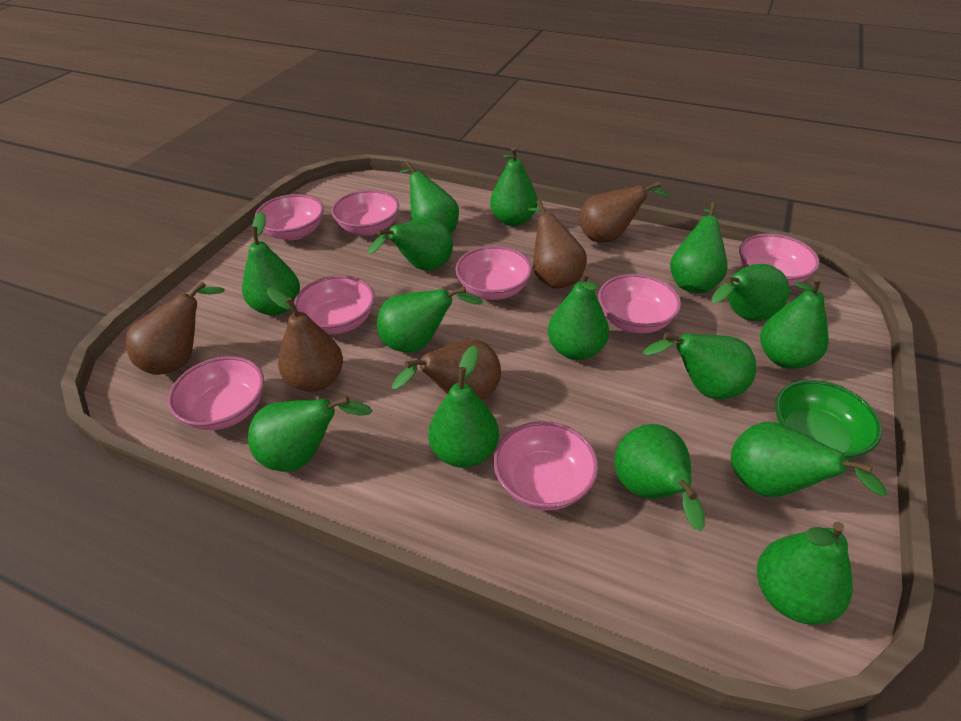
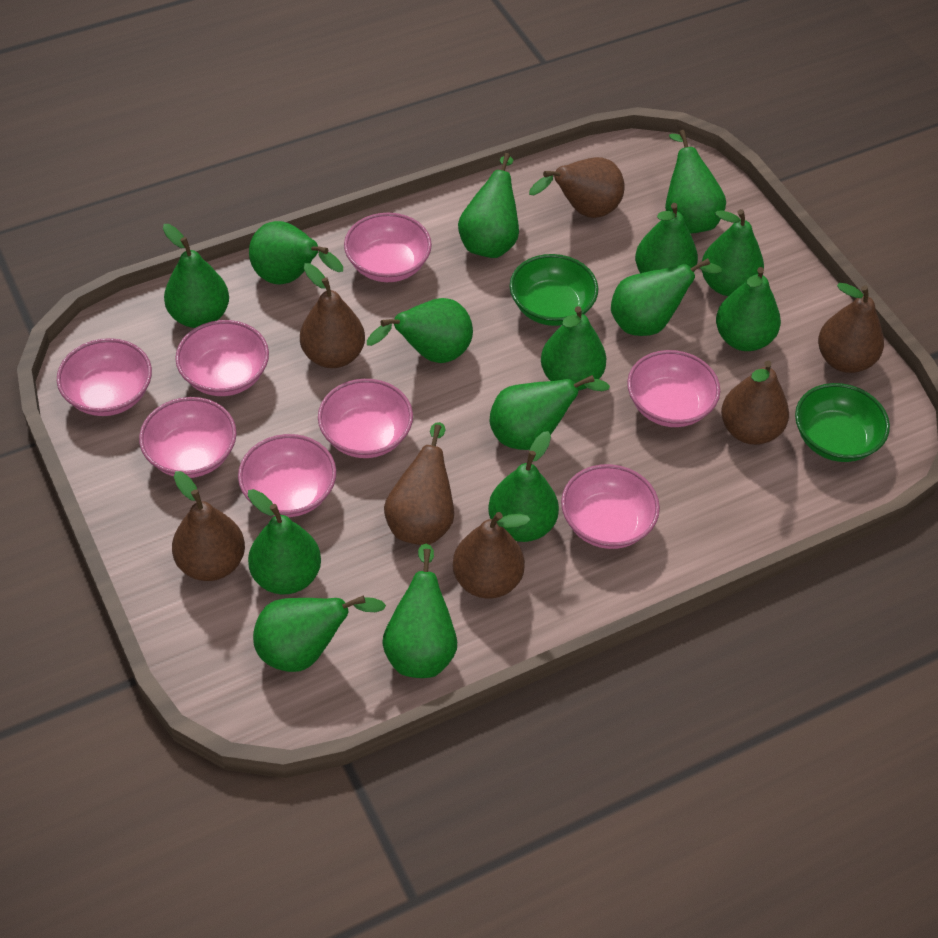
brown pear: [126,281,225,375] [267,288,343,392] [392,339,501,401] [528,200,587,289] [579,182,671,243] = 5 -> [172,471,245,581] [300,263,365,368] [384,422,454,545] [452,512,530,598] [529,157,625,218] [721,361,789,445] [818,283,884,373] = 7
green bowl: [775,380,882,460] = 1 -> [510,254,598,326] [795,383,890,462] = 2

